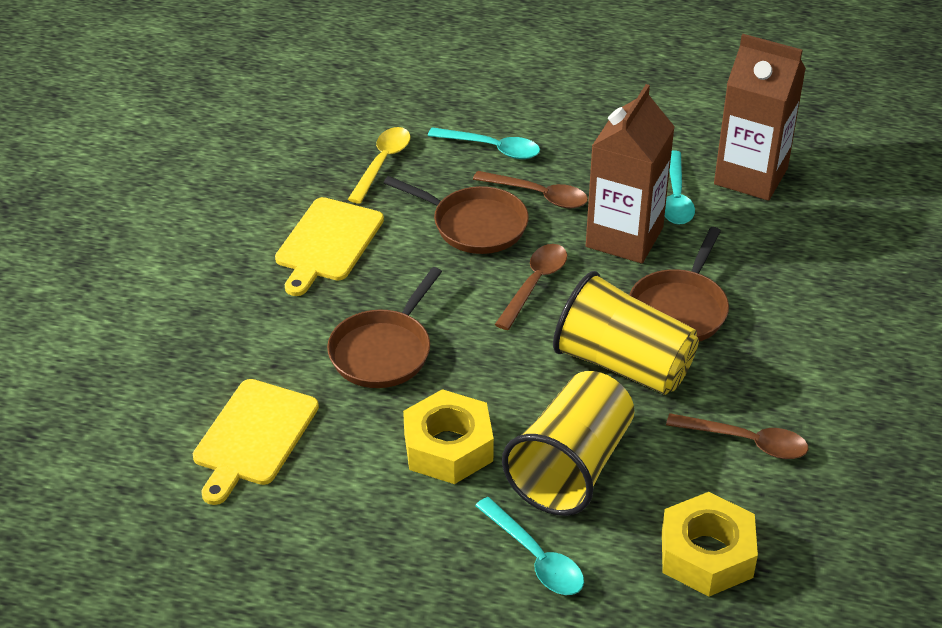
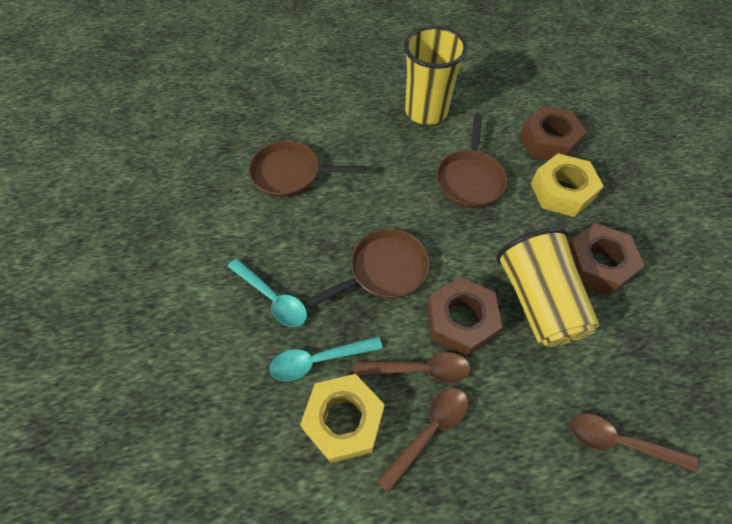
brown carton: [586,84,675,263] [714,34,806,201] = 2 -> none = 0
brown nut: none = 0 -> [427,277,502,357] [519,106,587,161] [569,223,644,296] = 3
turquoise spoon: [428,127,540,159] [475,497,584,595] [665,150,695,225] = 3 -> [228,259,307,327] [270,336,383,381] = 2
yellow cutting board: [193,379,319,505] [275,197,384,296] = 2 -> none = 0
yellow spoon: [348,127,411,204] = 1 -> none = 0

